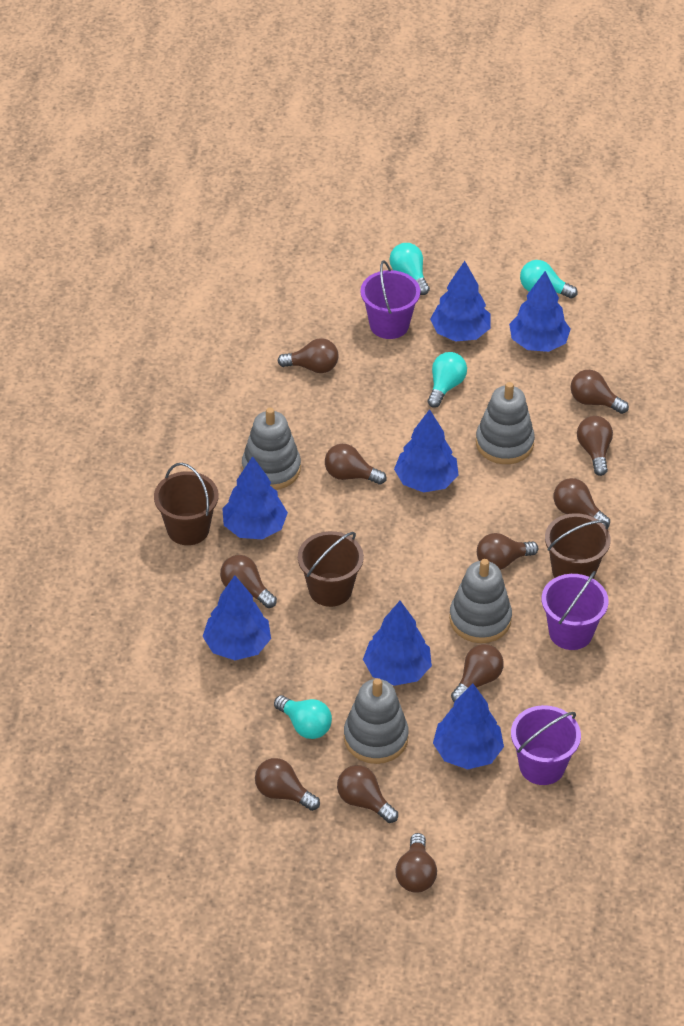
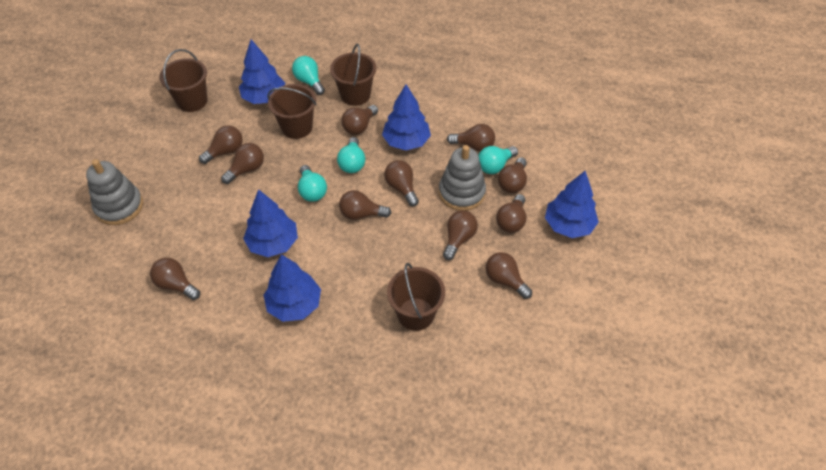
blue tree: [202,575,271,660] [222,456,288,539] [363,601,432,686] [394,409,458,493] [430,261,491,342] [433,683,504,770] [509,271,570,352] = 7 -> [239,39,285,104] [243,189,298,257] [264,254,321,322] [382,84,431,150] [545,171,599,238] = 5
brown bucket: [154,463,218,545] [298,531,364,607] [545,513,610,579] = 3 -> [159,49,207,112] [267,84,316,139] [330,44,376,106] [387,263,445,331] = 4
grey stacking toy: [242,408,301,490] [344,678,409,764] [449,559,512,643] [476,382,535,464] = 4 -> [86,159,143,225] [439,145,486,211] = 2
purple bucket: [360,260,420,339] [511,705,581,785] [542,571,609,650] = 3 -> none = 0

